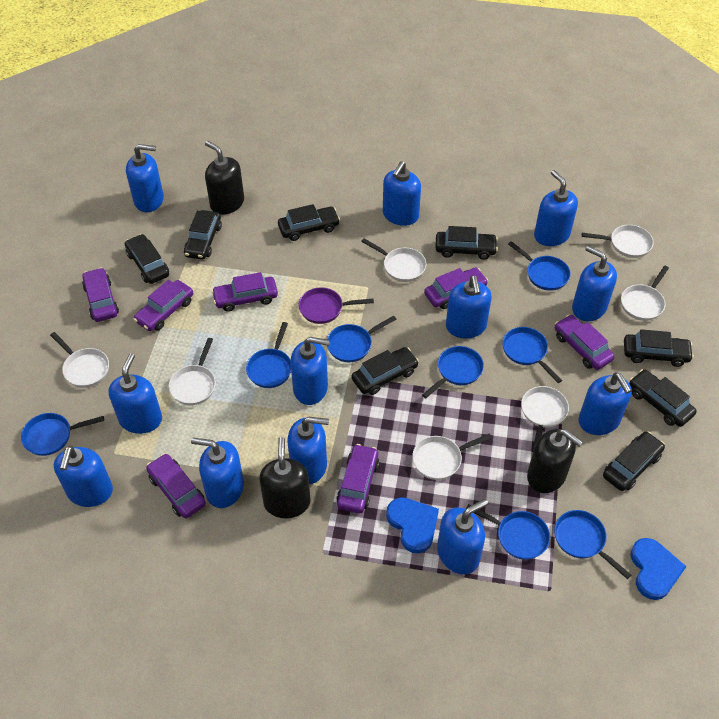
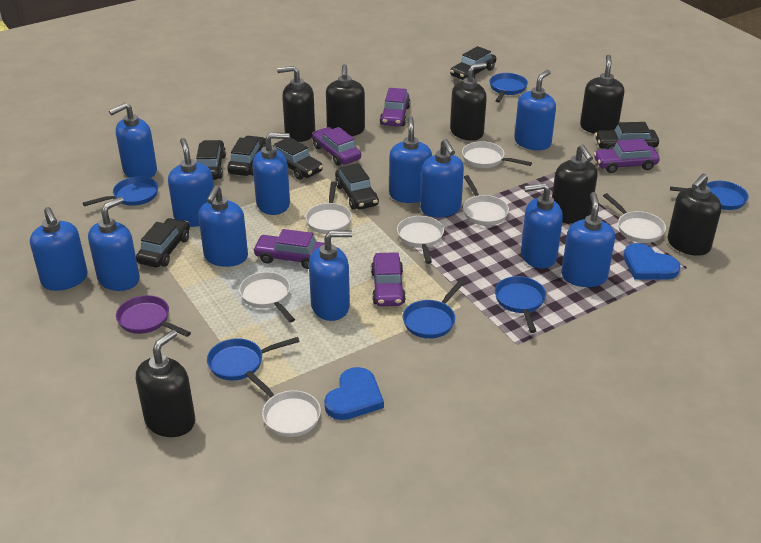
black car: [125,234,169,284] [184,210,222,260] [278,204,340,241] [352,347,419,395] [435,226,498,260] [603,431,665,491] [624,329,694,367] [629,369,697,427] = 8 -> [136,218,190,267] [196,140,226,180] [227,136,266,176] [273,137,323,180] [335,163,379,210] [450,46,496,80] [595,122,659,149] = 7
black soap dispenser: [205,141,244,215] [259,437,311,518] [527,429,583,493] = 3 -> [136,330,195,437] [277,66,315,142] [326,64,365,136] [450,62,487,141] [552,145,598,223] [580,55,624,134] [668,173,721,256] = 7
blue pan: [21,413,104,456] [246,322,291,388] [327,316,397,362] [422,346,484,398] [466,504,550,560] [502,327,562,383] [508,241,571,291] [554,510,631,579] = 8 -> [83,176,158,206] [207,337,300,381] [403,280,465,339] [490,73,528,103] [495,276,546,333] [670,181,749,210] = 6
purple car: [82,268,119,322] [133,280,193,331] [146,453,206,518] [211,272,278,312] [336,444,379,513] [424,267,488,309] [555,315,614,370] = 7 -> [253,229,325,269] [312,127,361,166] [371,252,406,306] [380,88,411,126] [594,139,660,173] = 5

